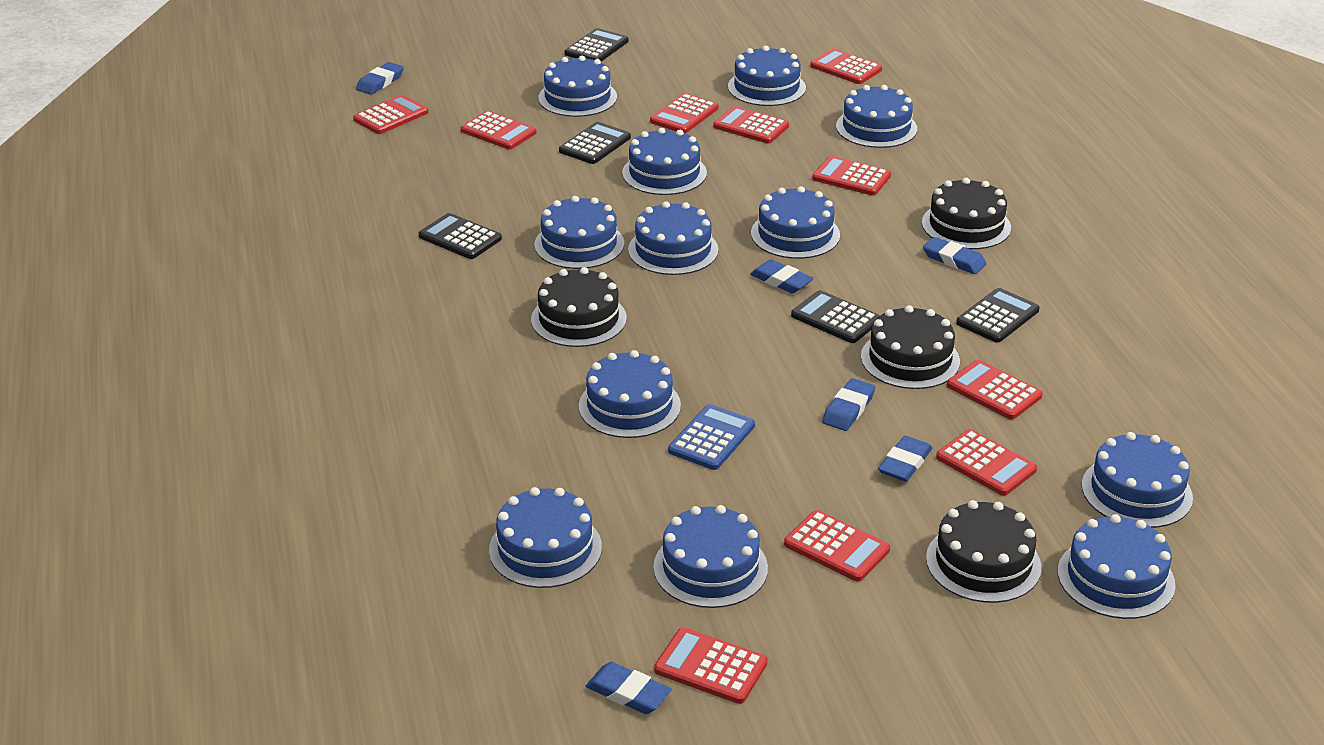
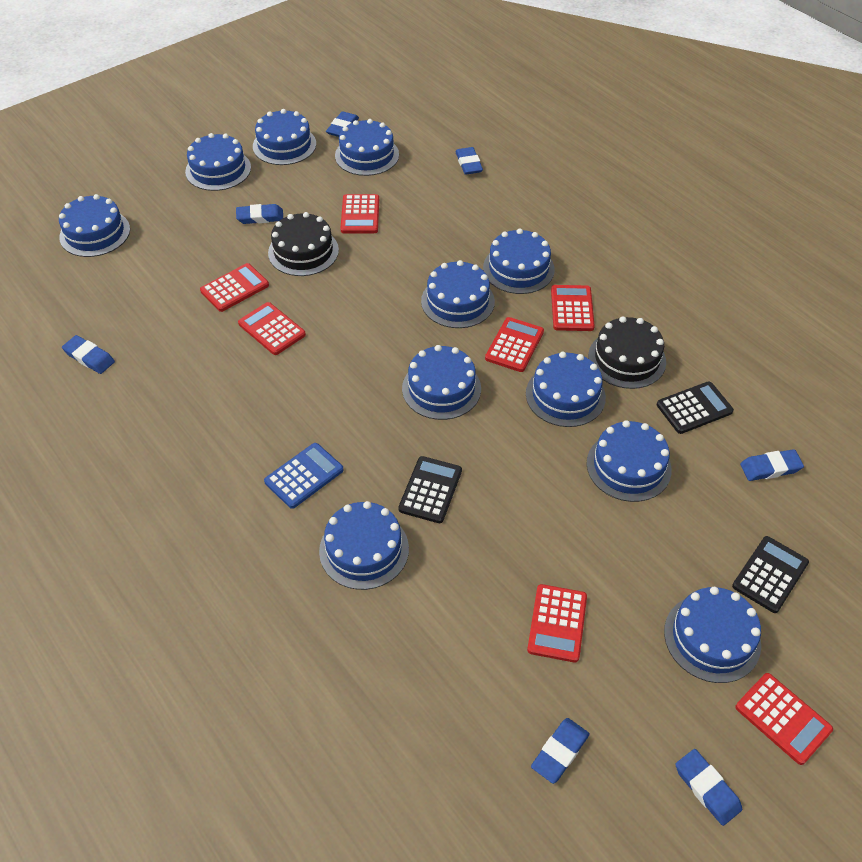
black cake: [531,267,627,347] [861,305,960,389] [922,178,1011,249] [926,500,1042,603] = 4 -> [268,212,339,276] [588,316,666,389] = 2
black calculator: [419,213,502,259] [559,122,631,164] [565,28,629,62] [791,290,880,343] [956,288,1039,343] = 5 -> [398,456,462,523] [657,381,734,434] [732,536,809,613] = 3
blue cake: [489,487,602,588] [534,196,624,269] [538,56,617,117] [579,350,681,438] [622,128,707,195] [628,201,718,275] [653,505,768,608] [728,46,806,106] [751,186,840,259] [836,85,917,148] [1058,514,1176,619] [1082,432,1193,528] = 12 -> [59,194,130,257] [185,133,251,191] [253,109,316,165] [319,501,409,590] [335,119,399,176] [402,345,481,420] [421,260,495,328] [483,228,555,294] [526,352,606,427] [587,420,672,502] [664,587,761,683] = 11
blue eraser: [356,62,404,95] [586,662,672,714] [750,259,814,294] [822,378,875,431] [878,436,932,482] [923,237,987,274] = 6 -> [62,335,115,374] [236,204,283,224] [326,111,359,137] [455,147,483,175] [531,718,590,784] [675,749,742,826] [740,449,804,481] = 7
red calculator: [353,95,429,134] [461,111,536,149] [650,93,718,133] [654,627,768,704] [713,106,789,143] [784,510,890,582] [810,49,882,84] [812,156,891,196] [936,429,1037,496] [947,360,1043,420] = 10 -> [200,263,269,312] [238,302,306,355] [340,194,379,233] [485,317,544,372] [527,584,587,663] [551,285,595,331] [735,673,833,765] = 7

